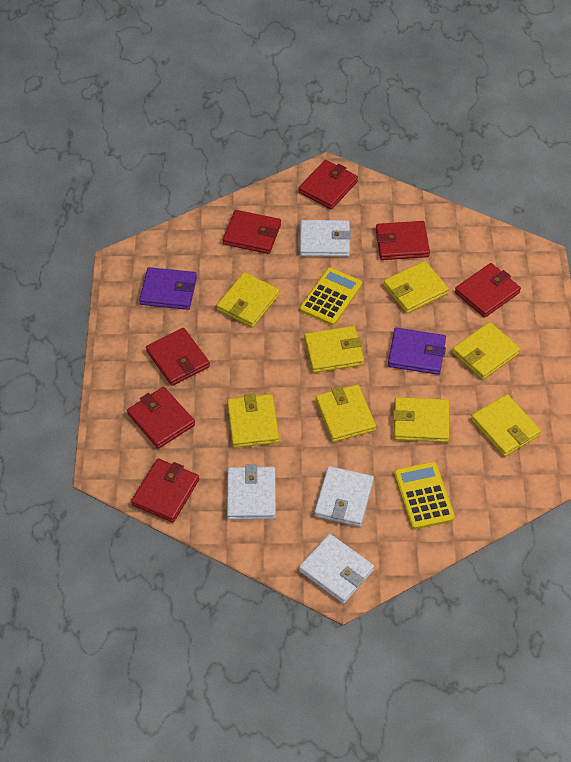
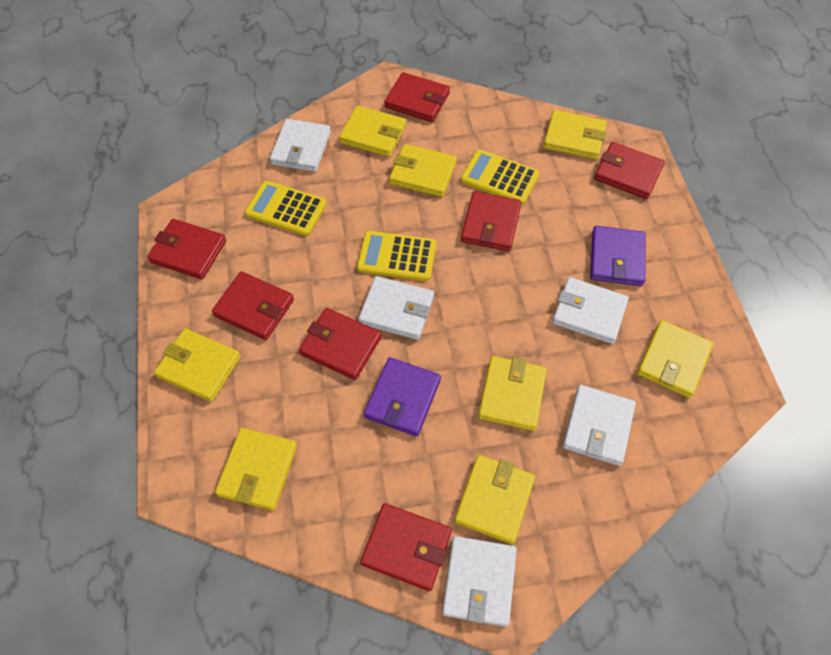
white wallet: [227,464,276,520] [299,534,374,604] [300,220,351,257] [314,466,374,527] = 4 -> [270,119,331,172] [358,276,434,340] [442,536,517,627] [552,277,629,344] [563,385,636,466] = 5
yellow calculator: [300,268,362,326] [394,462,455,529] = 2 -> [245,181,327,236] [357,231,436,281] [461,149,539,205] = 3

